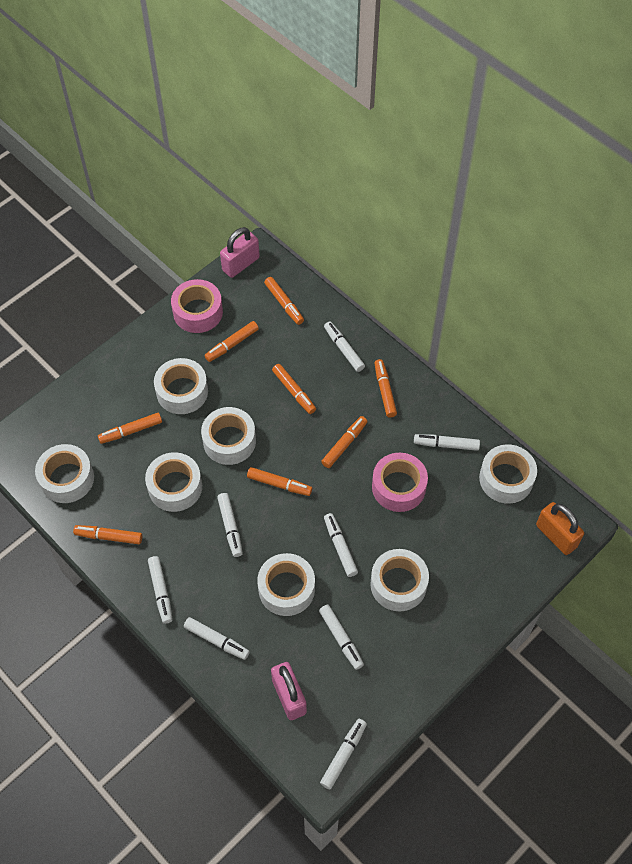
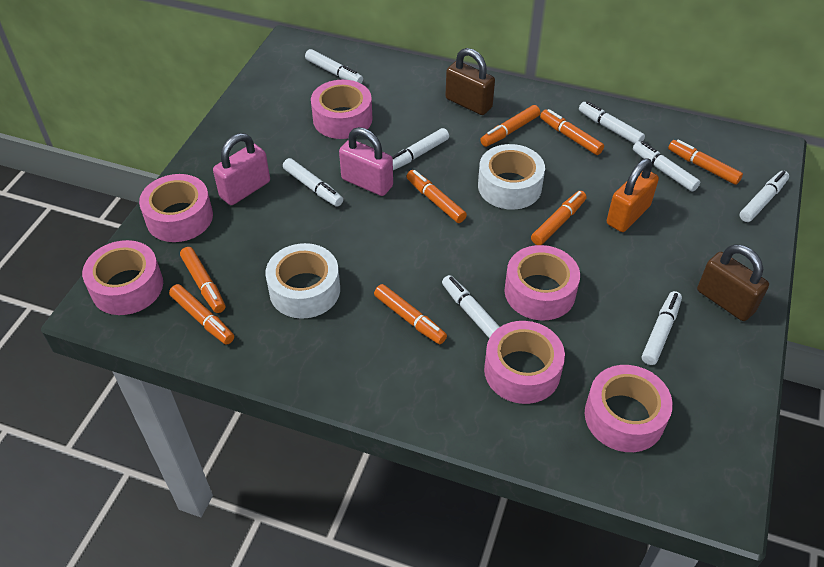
brown padlock: none = 0 -> [445,48,495,115] [697,244,769,321] = 2
pink tape: [171,279,223,333] [372,453,428,512] = 2 -> [82,240,163,315] [139,174,213,242] [311,80,373,139] [484,321,565,404] [504,245,580,321] [585,365,673,452] = 6
white tape: [35,444,94,503] [145,452,202,512] [154,358,208,414] [201,407,256,465] [257,553,315,616] [370,549,429,612] [479,444,537,504] = 7 -> [265,243,340,319] [478,144,545,210] = 2

